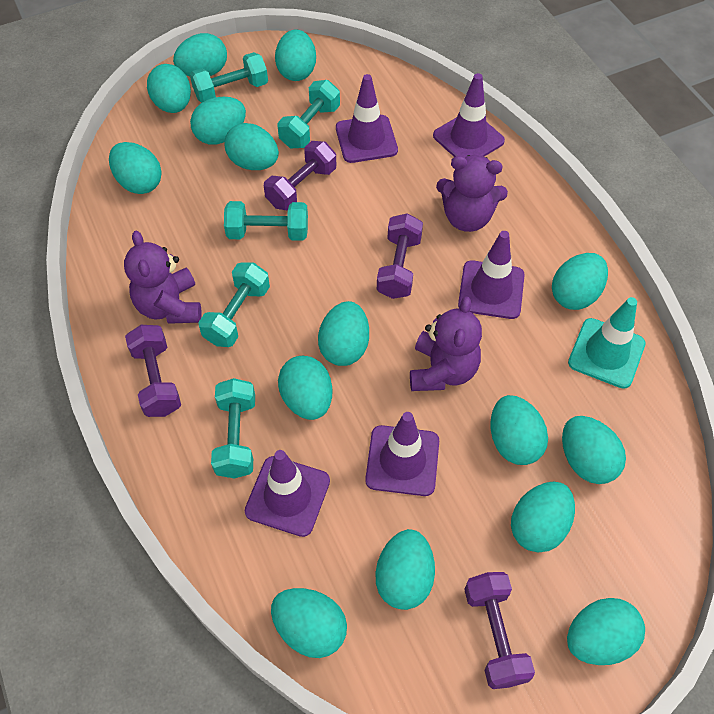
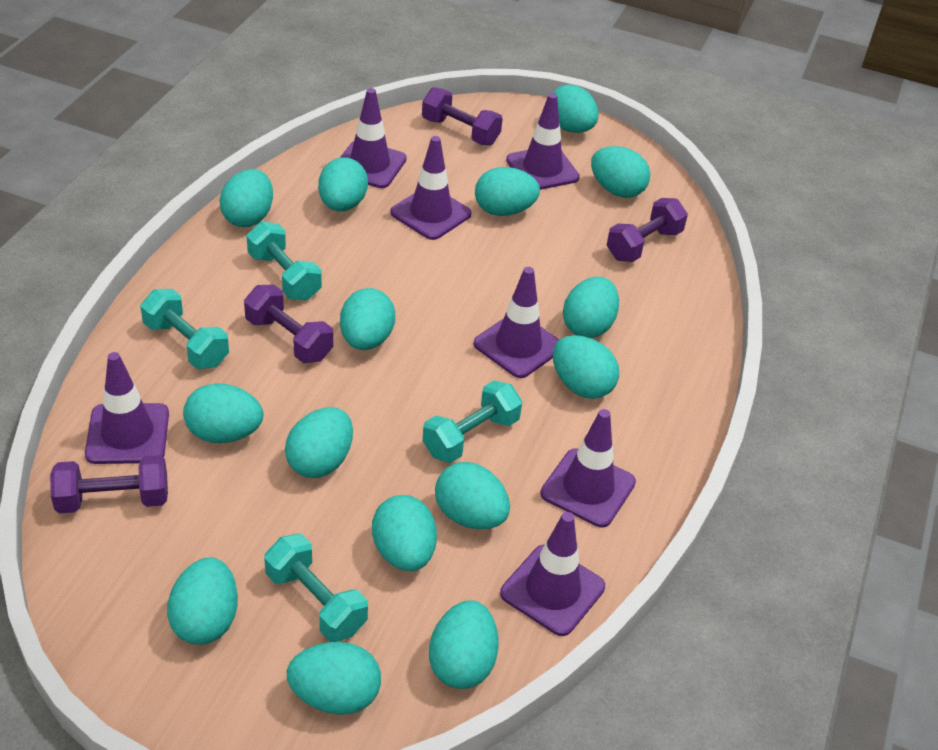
purple teddy bear: [124,231,202,324] [410,296,482,391] [436,155,508,232] = 3 -> none = 0
purple traffic cone: [245,450,330,537] [336,74,398,163] [365,412,439,496] [433,73,505,158] [458,231,524,319] = 5 -> [85,352,169,464] [340,88,407,188] [390,136,471,240] [474,267,559,378] [500,512,605,636] [506,93,580,190] [540,409,636,527] = 7
turquoise dumbbell: [190,52,268,103] [198,262,270,347] [211,378,255,479] [224,201,308,241] [277,80,340,149] = 5 -> [140,289,229,369] [247,221,322,301] [264,534,368,642] [422,380,522,463] = 4
turquoise traffic cone: [568,297,646,389] = 1 -> none = 0

